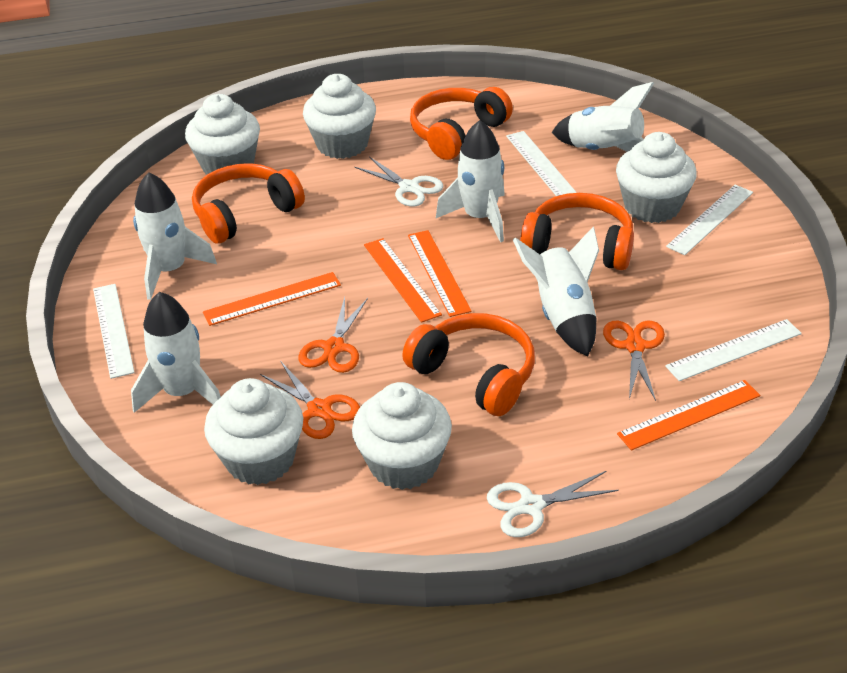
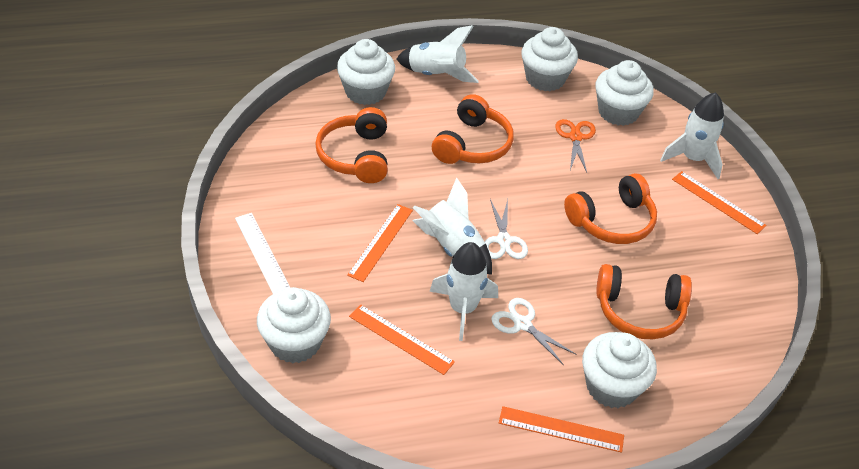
orange scissors: [260,361,360,439] [299,297,368,373] [603,321,665,401] = 3 -> [555,119,596,173] = 1
white rocket: [131,292,221,413] [133,172,217,300] [436,120,505,242] [513,227,599,356] [552,82,654,152] = 5 -> [397,25,479,83] [412,177,492,275] [430,242,498,341] [660,92,724,179] = 4
white ruler: [93,284,135,379] [506,131,577,196] [665,319,802,381] [666,185,753,255] = 4 -> [235,213,290,294] = 1

